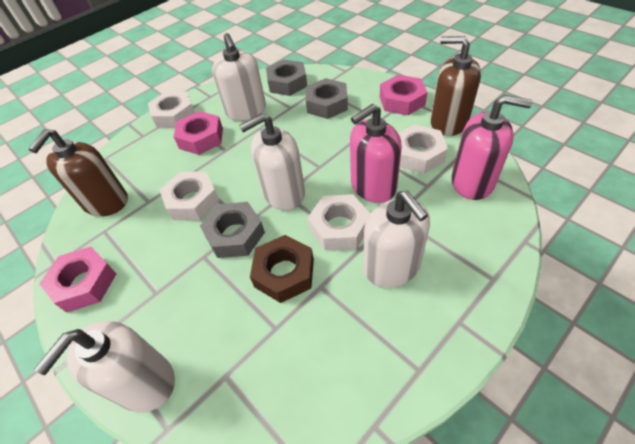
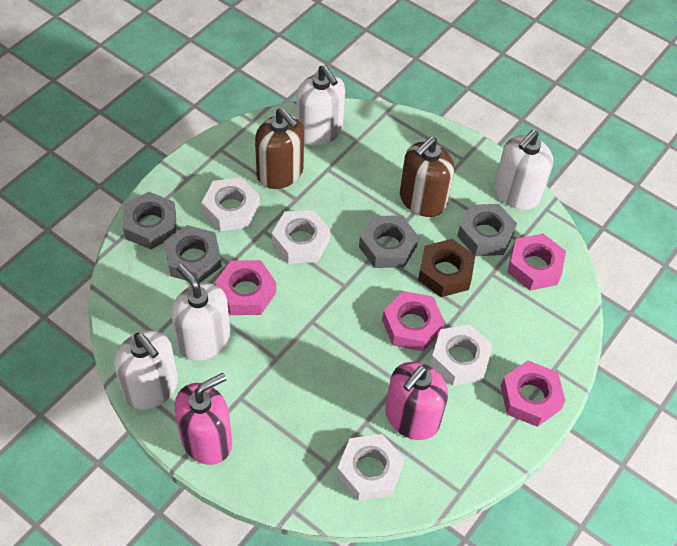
grey nut: [200,202,265,258] [266,59,307,96] [306,78,348,119] = 3 -> [123,192,176,249] [164,225,222,283] [359,216,419,268] [457,204,517,256] = 4
pink nut: [39,247,117,313] [174,111,223,155] [380,75,428,115] = 3 -> [215,260,276,315] [382,291,445,351] [501,361,565,427] [507,234,566,290] = 4

